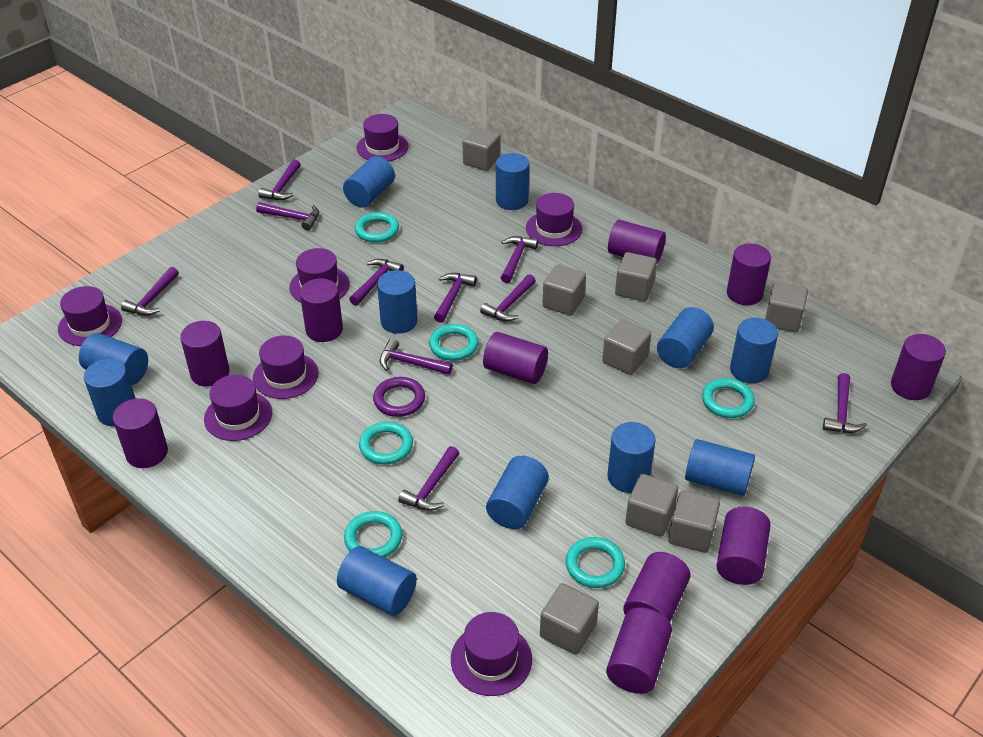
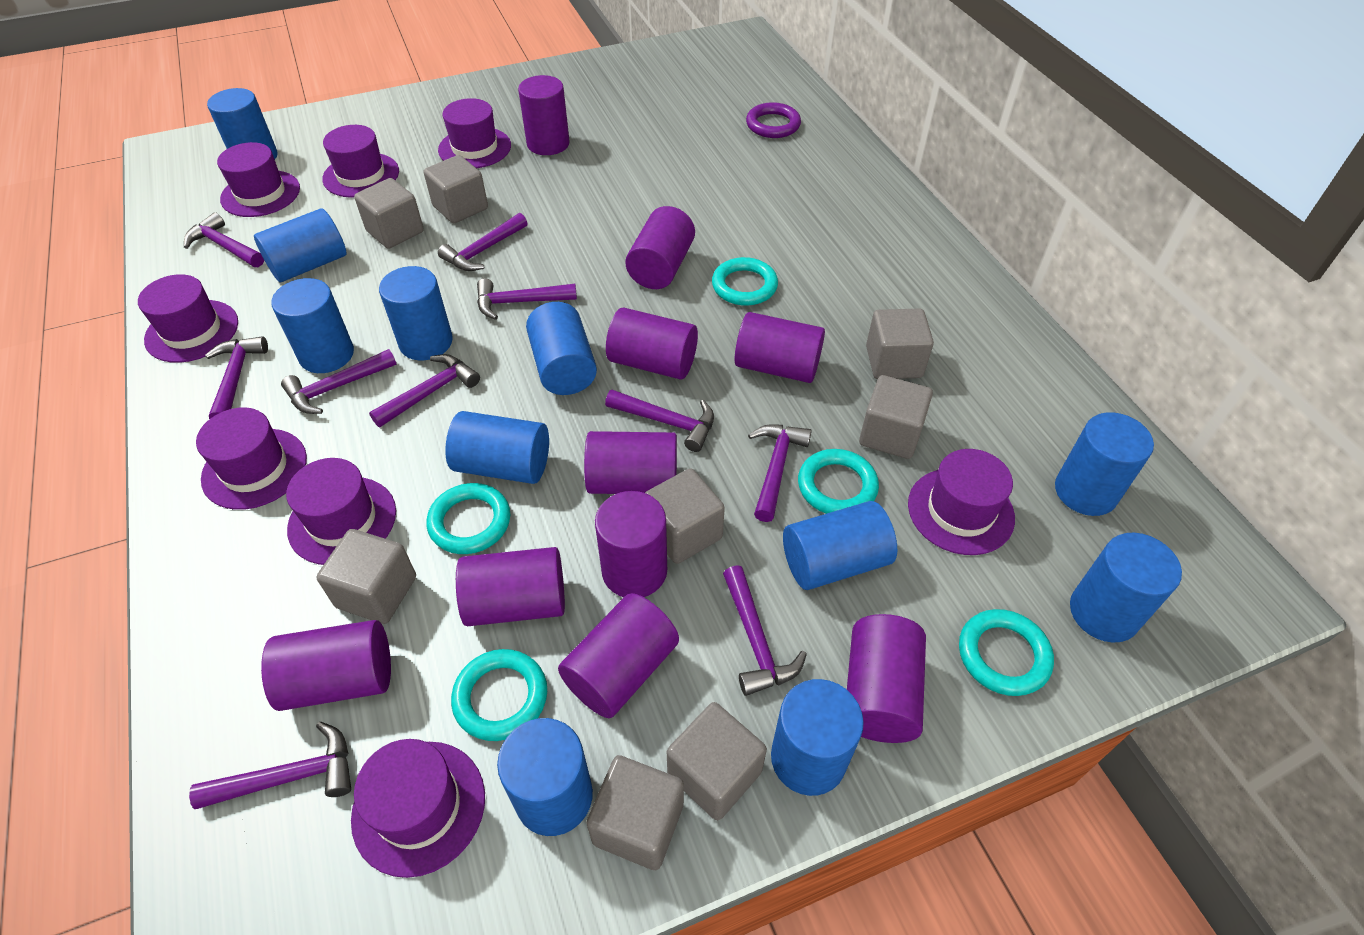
purple hat: [58,286,122,346] [204,375,272,441] [253,335,319,399] [289,248,350,302] [356,114,409,162] [451,612,532,696] [526,193,582,246] = 7 -> [138,274,238,363] [196,407,307,510] [217,142,300,217] [286,458,396,565] [322,125,399,198] [351,739,485,878] [438,98,511,168] [908,449,1015,555] = 8
turquoise ring: [344,511,402,558] [355,212,399,243] [359,422,413,465] [429,324,479,361] [566,537,625,588] [702,378,755,418] = 6 -> [427,483,510,554] [451,649,547,741] [712,257,778,306] [798,449,879,514] [959,609,1054,696] = 5

